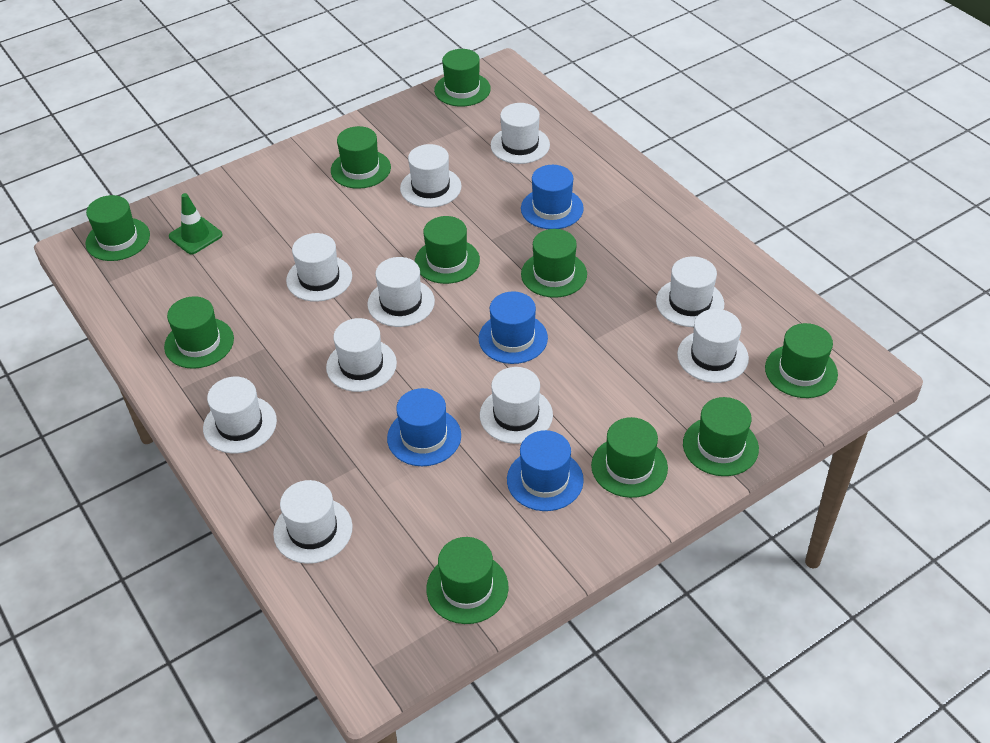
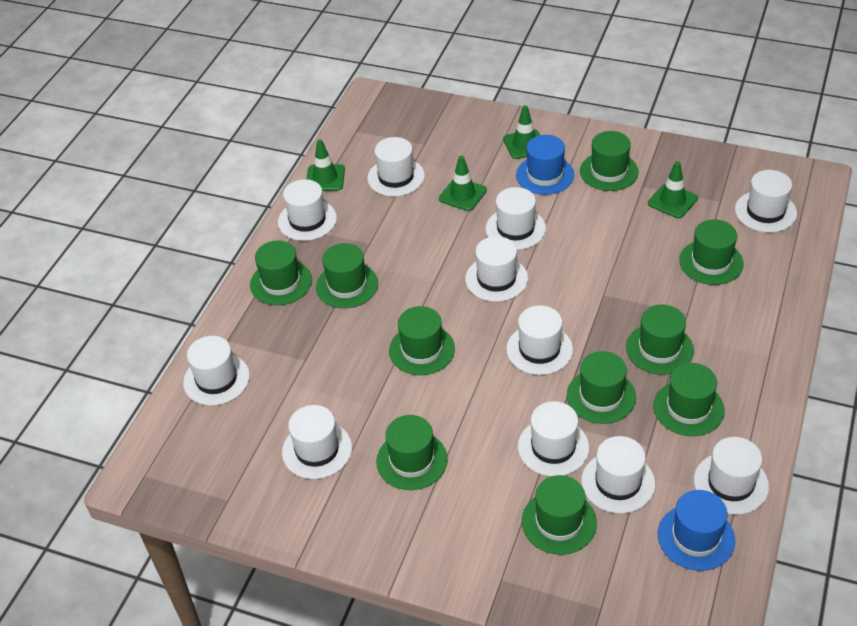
blue hat: [387,388,461,466] [479,292,548,364] [507,430,584,511] [521,165,584,229] = 4 -> [516,135,574,195] [658,490,735,571] = 2
green traffic cone: [169,193,223,254] = 1 -> [306,139,345,191] [439,156,487,211] [503,105,540,159] [648,161,698,218] = 4
white hat: [203,377,277,453] [273,480,353,564] [286,233,352,302] [326,318,397,392] [367,257,435,327] [400,144,462,208] [480,367,553,444] [491,103,550,164] [656,256,724,327] [677,309,749,383] = 10 -> [183,336,250,406] [278,179,337,241] [282,405,352,479] [367,137,425,197] [465,236,528,302] [486,187,546,250] [506,305,573,375] [518,401,589,476] [581,436,655,514] [694,437,769,515] [735,170,797,233] = 11

